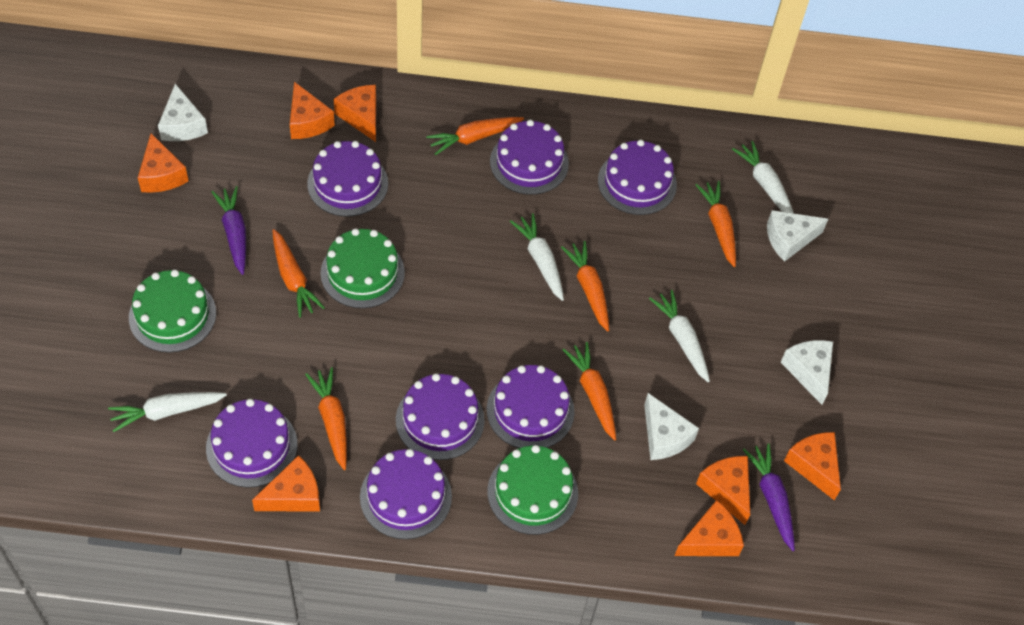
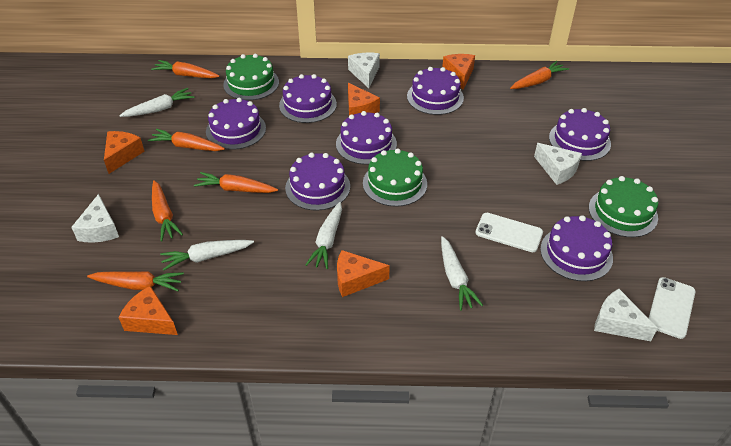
orange cheese: [138,133,189,193] [252,455,320,512] [290,82,335,139] [333,85,376,142] [675,500,744,556] [696,456,750,525] [784,432,841,500] = 7 -> [104,131,145,174] [118,286,178,335] [337,250,390,297] [348,83,380,115] [442,54,475,89] = 5
purple carrot: [212,186,246,275] [743,443,795,551] = 2 -> none = 0
white phone: none = 0 -> [475,213,543,252] [648,277,695,339] = 2

